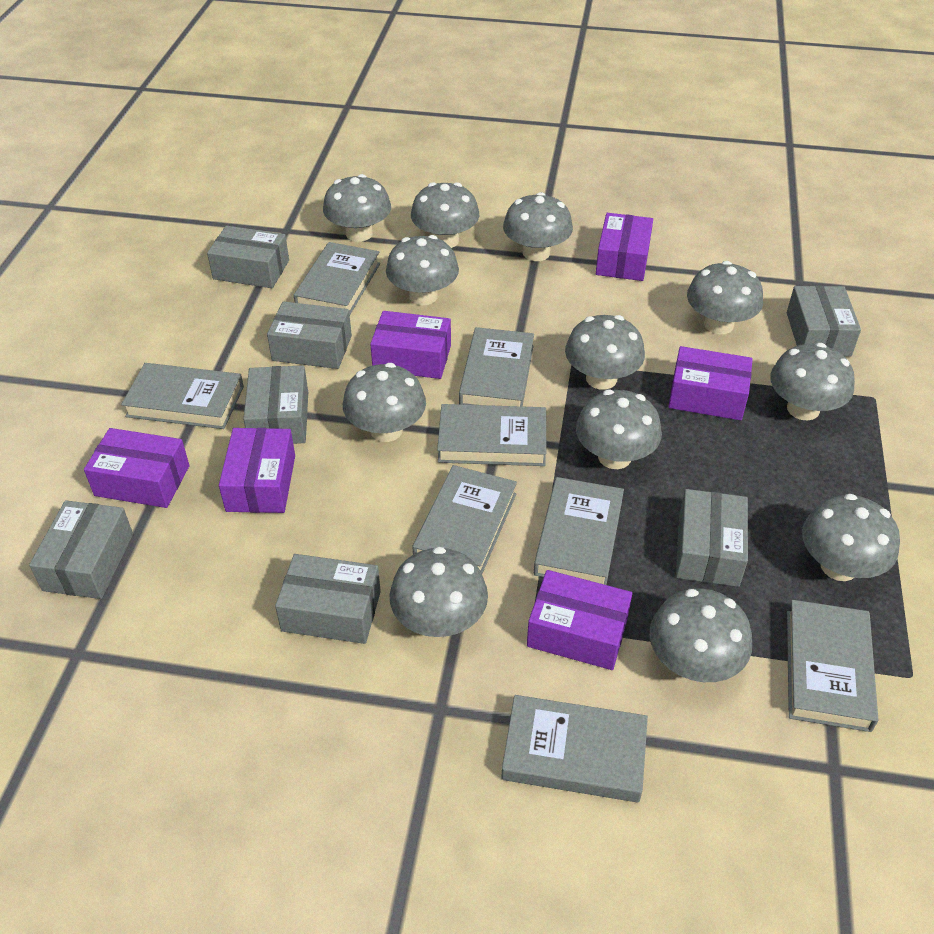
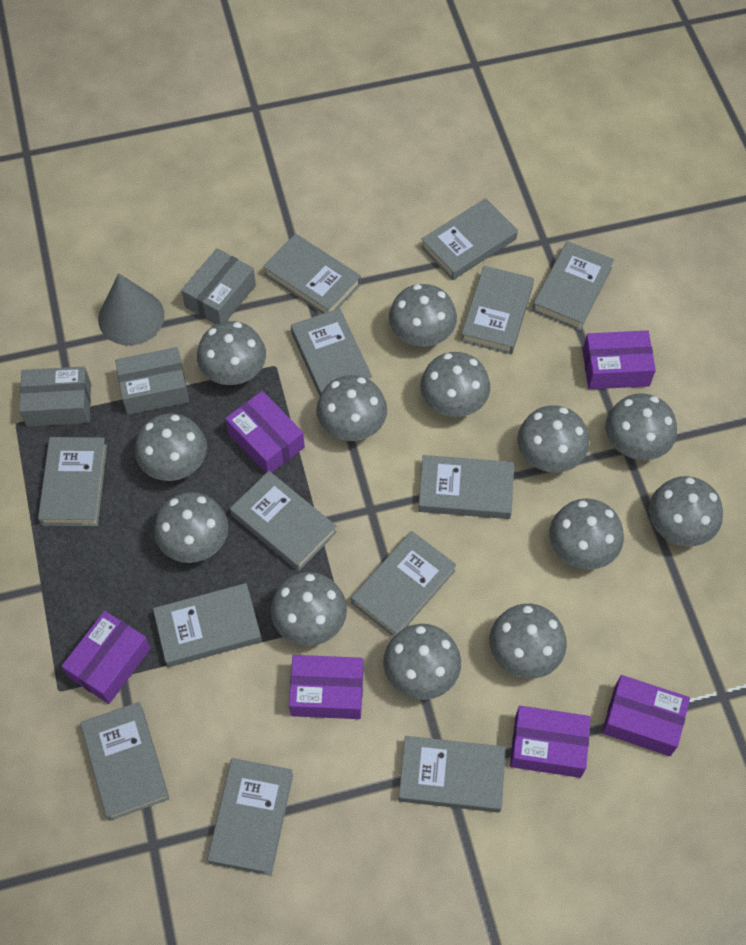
grey book: [121,363,244,429] [294,242,380,314] [412,465,517,574] [437,404,546,466] [459,327,534,407] [501,695,648,802] [534,477,624,585] [787,600,878,732] = 8 -> [38,437,107,526] [80,702,170,821] [153,583,262,667] [207,758,293,876] [230,471,337,571] [263,234,361,314] [291,308,372,396] [351,531,456,637] [399,736,506,813] [418,455,514,519] [421,198,518,280] [461,266,534,355] [532,241,614,331] = 13
grey box: [29,500,133,599] [207,226,289,288] [243,365,308,444] [267,301,352,369] [275,554,381,644] [676,489,748,587] [787,286,861,356] = 7 -> [19,367,91,427] [115,347,189,415] [181,248,256,325] = 3
grey cone: none = 0 -> [98,273,165,345] = 1
grey mushroom: [323,174,391,242] [343,363,426,442] [386,235,459,305] [390,547,488,637] [411,182,479,248] [503,192,573,261] [565,315,645,390] [576,389,662,469] [649,589,752,682] [687,261,763,334] [770,343,855,420] [802,493,900,581] = 12 -> [135,413,207,481] [154,492,228,563] [197,321,266,385] [271,572,347,646] [316,375,387,441] [383,624,461,700] [389,284,457,346] [420,352,490,417] [489,604,567,679] [518,405,589,473] [549,498,624,570] [605,393,677,460] [649,476,723,546] = 13

